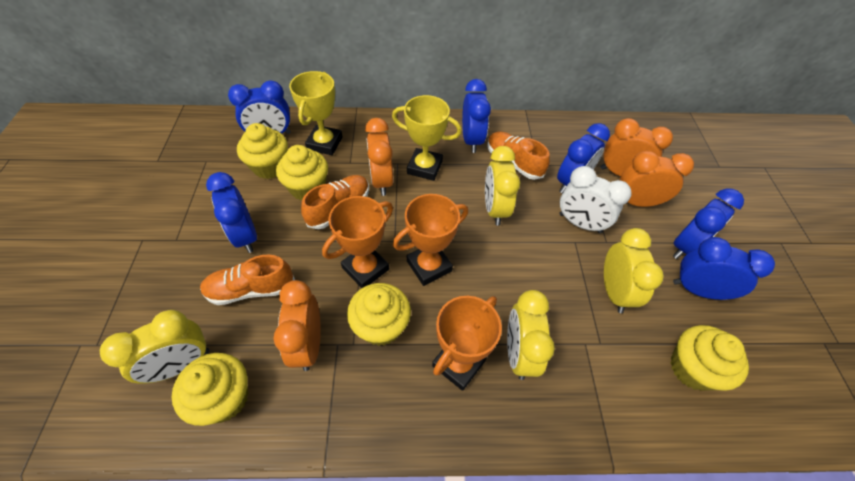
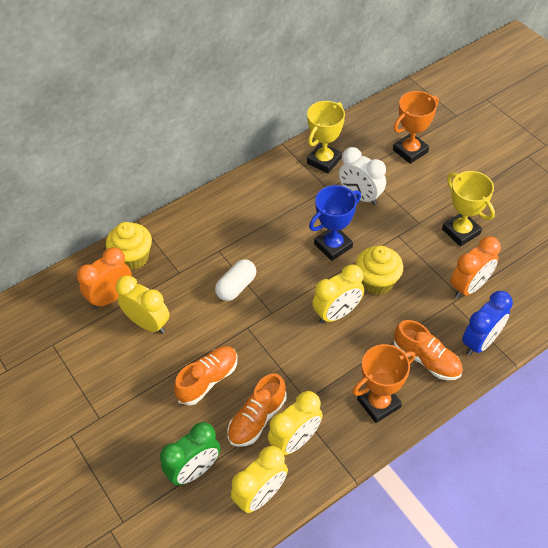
blue clock: [206,172,257,253] [228,80,291,134] [462,79,491,153] [557,123,610,193] [673,189,744,259] [673,237,775,300] = 6 -> [462,291,513,356] = 1
blue trophy: none = 0 -> [309,185,361,261] = 1
green clock: none = 0 -> [160,422,221,485] = 1
orange clock: [273,280,321,371] [365,118,393,196] [601,118,673,176] [620,150,694,207] = 4 -> [77,247,132,309] [451,236,501,298] = 2
orange trophy: [322,196,393,288] [393,194,468,286] [432,296,502,391] = 3 -> [352,344,415,423] [393,91,439,164] = 2
white capsule: none = 0 -> [215,259,256,301] = 1
yellow cupcake: [172,353,248,426] [237,123,288,179] [276,145,328,200] [347,283,411,346] [670,325,749,391] = 5 -> [106,222,152,270] [356,246,403,295] = 2

